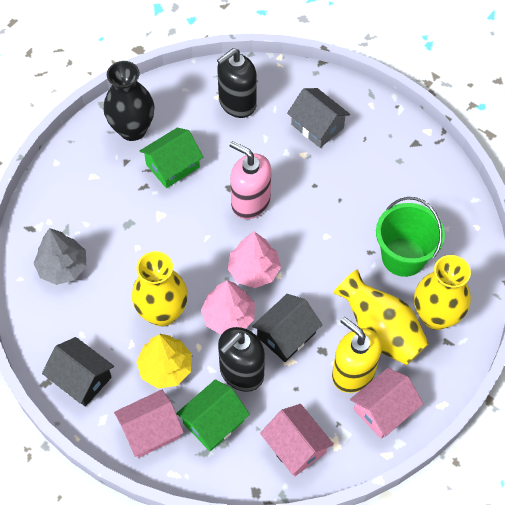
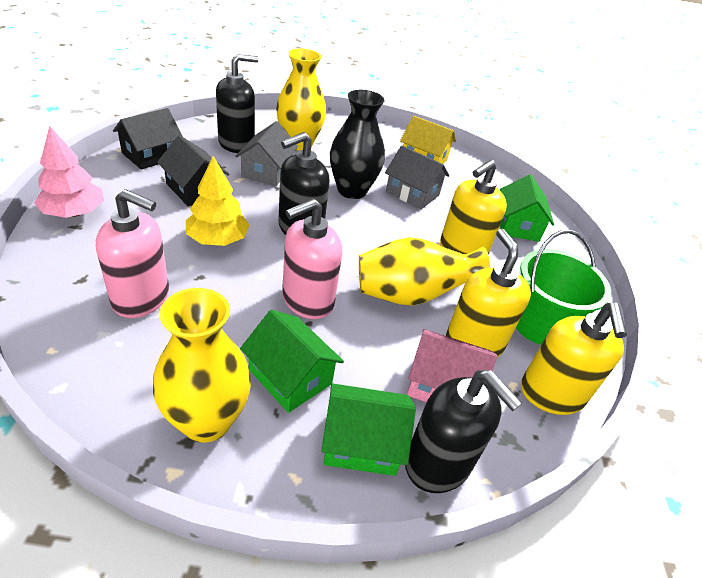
black soap dispenser: [217,48,257,118] [218,327,265,392] = 2 -> [216,54,258,153] [278,132,330,235] [405,370,522,493] = 3
green house: [140,127,203,188] [176,379,250,451] = 2 -> [240,310,344,413] [321,383,416,476] [500,174,554,242] = 3
grey house: [287,88,350,148] = 1 -> [235,121,298,186] [385,145,449,209] = 2
grey tree: [34,228,86,285] = 1 -> none = 0
pink house: [114,389,184,458] [260,404,334,477] [350,368,423,439] = 3 -> [407,329,497,402] = 1
pink soap dispenser: [230,141,271,219] = 1 -> [96,189,169,318] [282,198,342,319] = 2
pink tree: [201,280,255,334] [228,232,281,288] = 2 -> [34,126,104,218] = 1
yellow house: none = 0 -> [400,116,456,164] = 1
yellow soap dispenser: [332,317,382,393] = 1 -> [440,160,507,254] [446,229,531,357] [521,303,627,415] = 3

